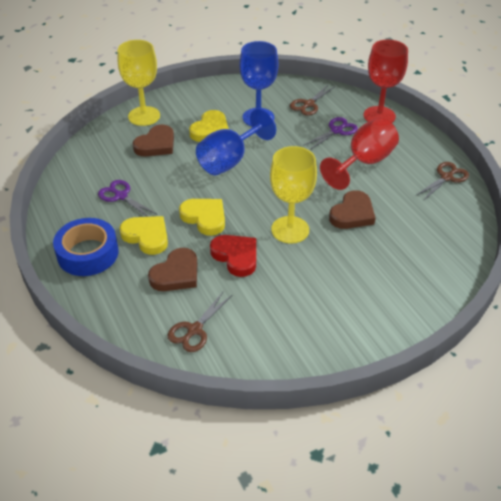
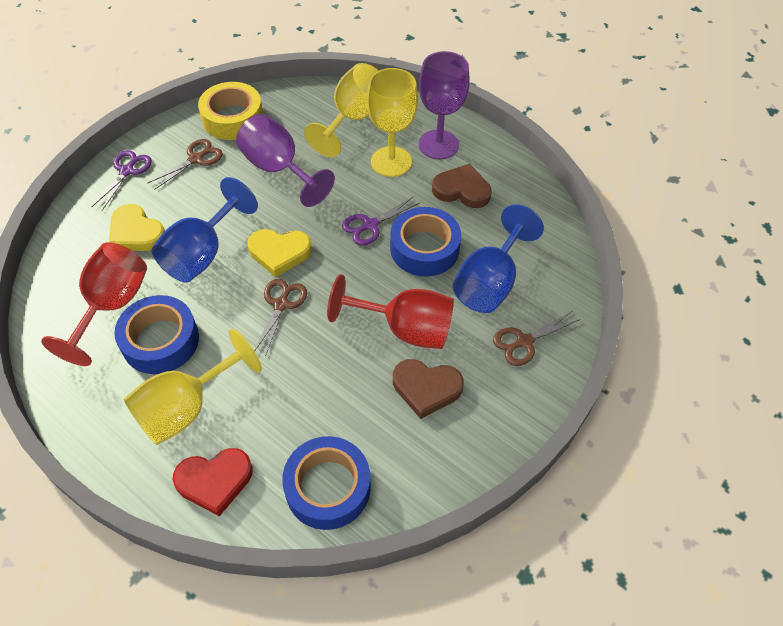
blue tape: [53,218,118,276] = 1 -> [114,295,199,374] [282,436,371,530] [390,207,461,277] = 3
brown heart: [133,124,174,157] [148,248,197,291] [329,190,376,229] = 3 -> [393,359,464,419] [432,164,492,208] = 2
purple goblet: none = 0 -> [236,114,335,207] [419,51,470,159] = 2
yellow goblet: [117,40,160,126] [270,146,317,244] = 2 -> [124,329,262,445] [304,63,379,157] [367,68,418,177] = 3
yellow heart: [119,216,168,255] [179,199,225,236] [189,110,229,142] = 3 -> [109,204,165,251] [247,229,312,277] = 2
yellow tape: none = 0 -> [198,82,263,140] = 1

